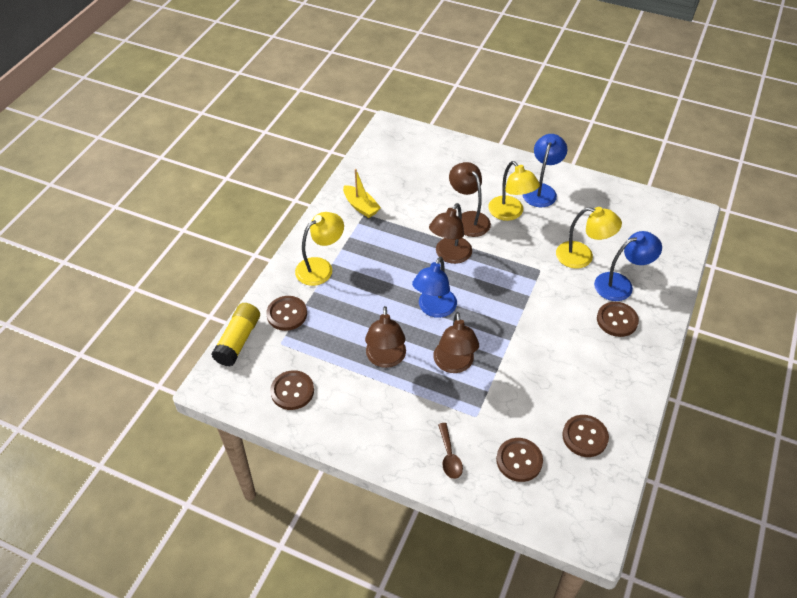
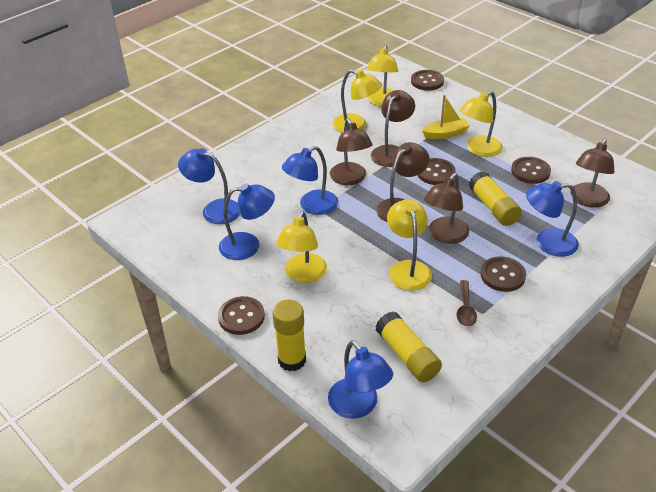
blue lamp: [412,257,457,318] [522,134,567,207] [594,231,662,301] = 3 -> [178,148,240,224] [219,183,275,260] [282,146,338,215] [328,340,393,419] [526,181,579,257] = 5
brown lamp: [365,306,406,368] [429,203,472,264] [433,312,479,373] [449,162,491,237] = 4 -> [330,119,373,185] [371,90,415,167] [376,142,429,222] [424,173,469,244] [570,139,615,208] = 5
yellow glue stick: [211,303,260,366] = 1 -> [272,299,306,371] [375,312,442,382] [469,171,522,226] = 3
yellow lamp: [295,212,344,286] [488,161,540,221] [556,207,622,269] = 3 -> [276,211,327,283] [332,69,382,133] [367,45,398,106] [387,199,432,291] [460,91,503,157] = 5

